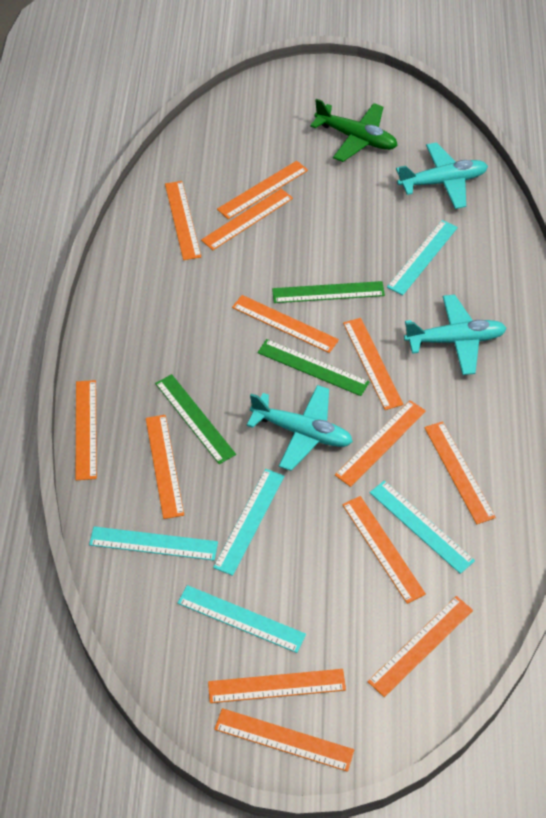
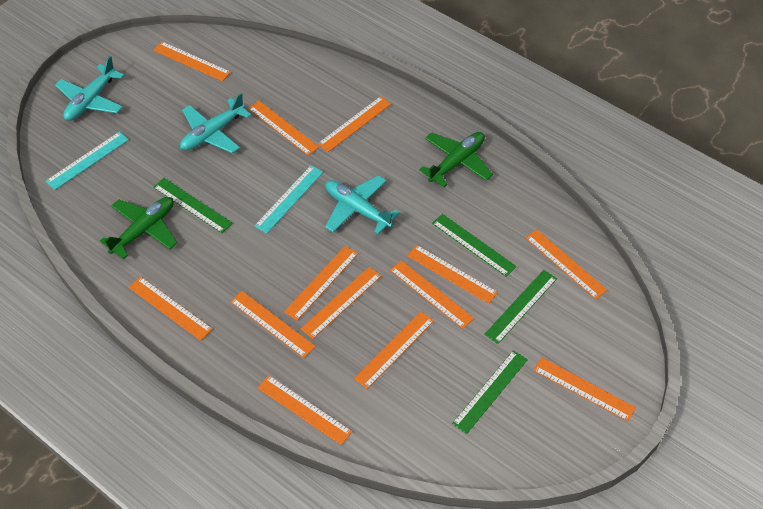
green plane: [310,99,398,162] = 1 -> [100,197,178,259] [419,132,493,187] = 2
green ruler: [155,374,236,464] [257,339,369,396] [272,281,385,303] = 3 -> [153,178,233,233] [432,214,517,277] [452,350,528,434] [484,270,557,344] = 4
turquoise ruler: [89,526,218,561] [177,585,306,653] [213,469,284,576] [370,481,475,574] [387,220,458,295] = 5 -> [46,131,129,190] [254,165,323,233] = 2

